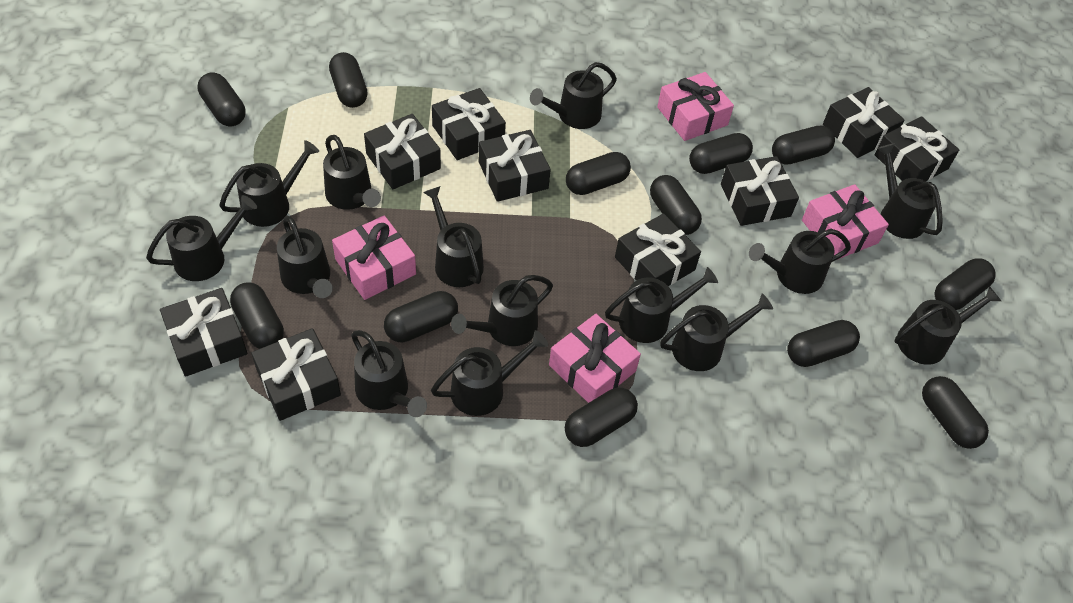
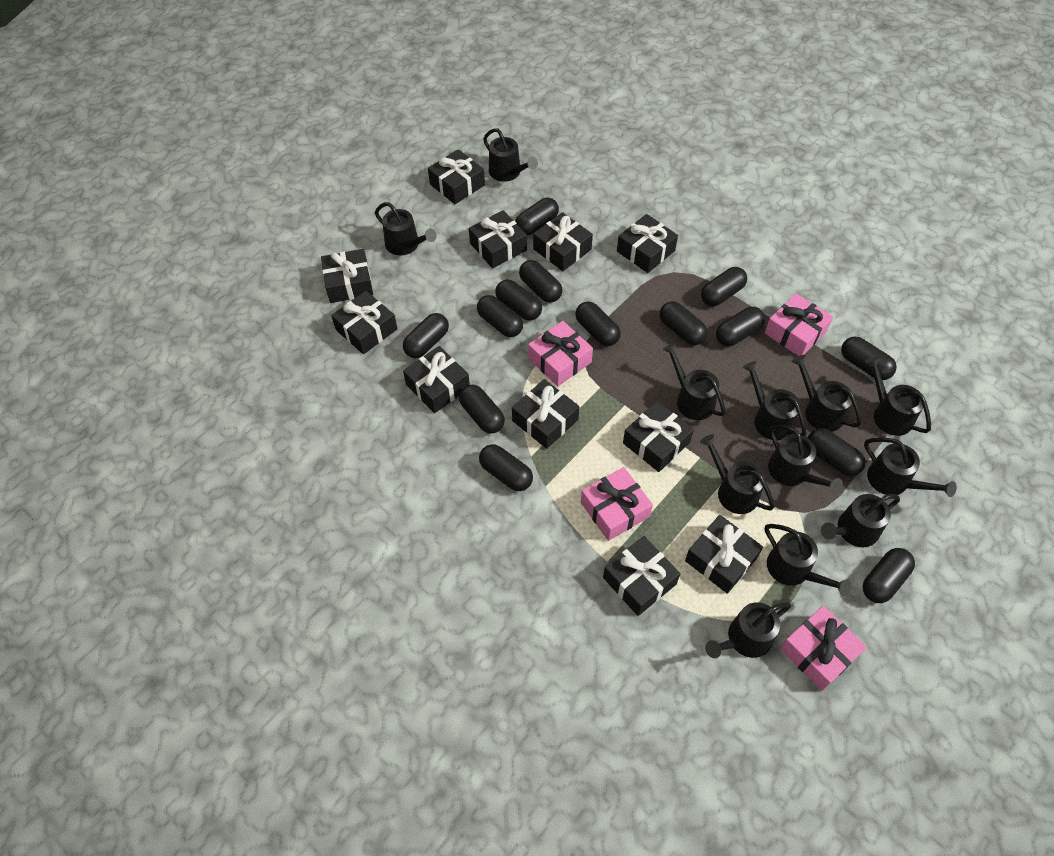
black capsule: [197,72,246,127] [230,283,284,349] [329,52,368,108] [384,291,458,343] [565,388,638,447] [566,152,631,195] [650,175,702,235] [689,133,753,174] [772,126,835,164] [787,320,860,367] [922,376,989,449] [935,258,996,310] = 12 -> [403,313,449,358] [459,385,505,433] [477,295,523,337] [479,444,533,491] [495,280,542,320] [515,198,559,236] [519,260,562,303] [575,301,621,346] [660,301,707,345] [701,267,747,306] [716,307,765,346] [808,428,866,476] [841,336,897,380] [862,548,915,603] = 14
black gift: [160,288,247,377] [251,328,341,421] [364,114,441,189] [432,88,506,160] [479,130,551,202] [615,213,701,286] [721,156,799,226] [823,87,904,158] [874,116,959,181] = 9 -> [321,249,373,303] [331,291,397,354] [403,346,470,413] [428,149,485,204] [469,210,527,268] [512,379,579,449] [533,212,593,271] [603,536,680,616] [617,214,678,273] [623,401,694,472] [685,515,763,594] = 11
black watering can: [146,195,257,281] [219,140,319,227] [277,216,333,298] [323,135,381,210] [351,330,427,417] [423,186,484,287] [431,330,548,416] [451,275,553,346] [530,62,617,129] [605,267,718,343] [660,294,773,371] [749,229,851,294] [877,144,943,239] [894,286,1001,365] = 14 -> [375,202,437,255] [483,128,538,182] [663,343,726,420] [700,434,775,514] [705,602,791,658] [743,361,807,440] [764,524,852,596] [768,425,843,494] [791,355,862,432] [821,494,900,547] [864,438,957,497] [865,356,931,436] = 12

